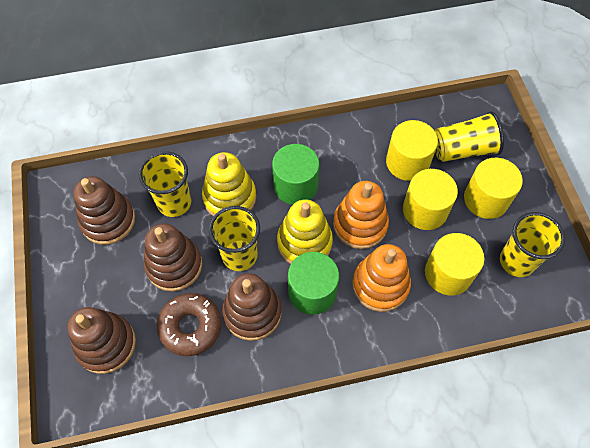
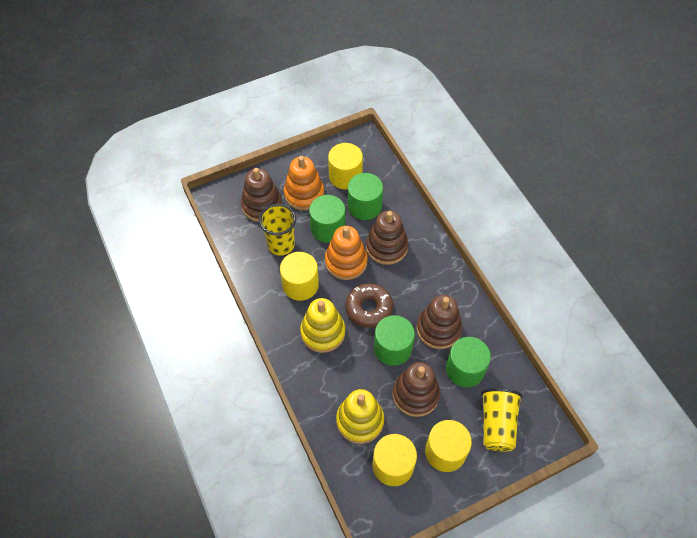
green cylinder: [272,144,319,205] [288,252,339,315] = 2 -> [309,195,345,242] [348,173,383,220] [374,315,415,366] [446,337,491,387] = 4
yellow cup: [139,151,191,217] [209,206,260,271] [435,111,504,162] [500,212,565,277] = 4 -> [259,204,296,256] [481,388,522,452] = 2

